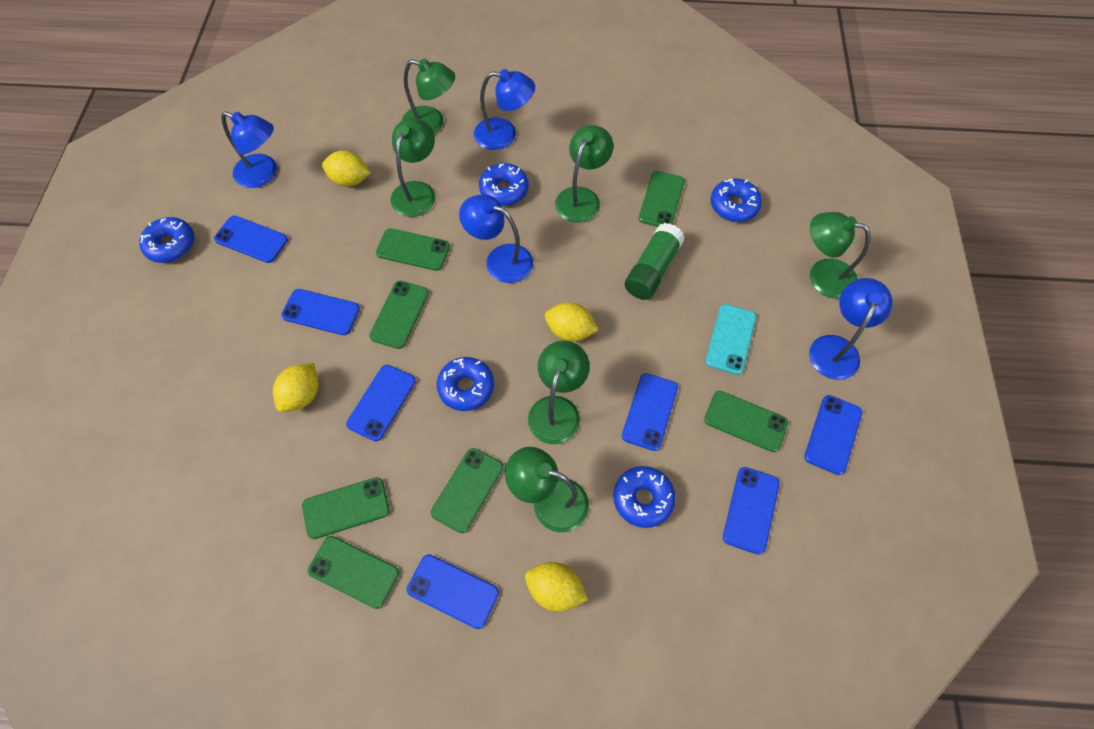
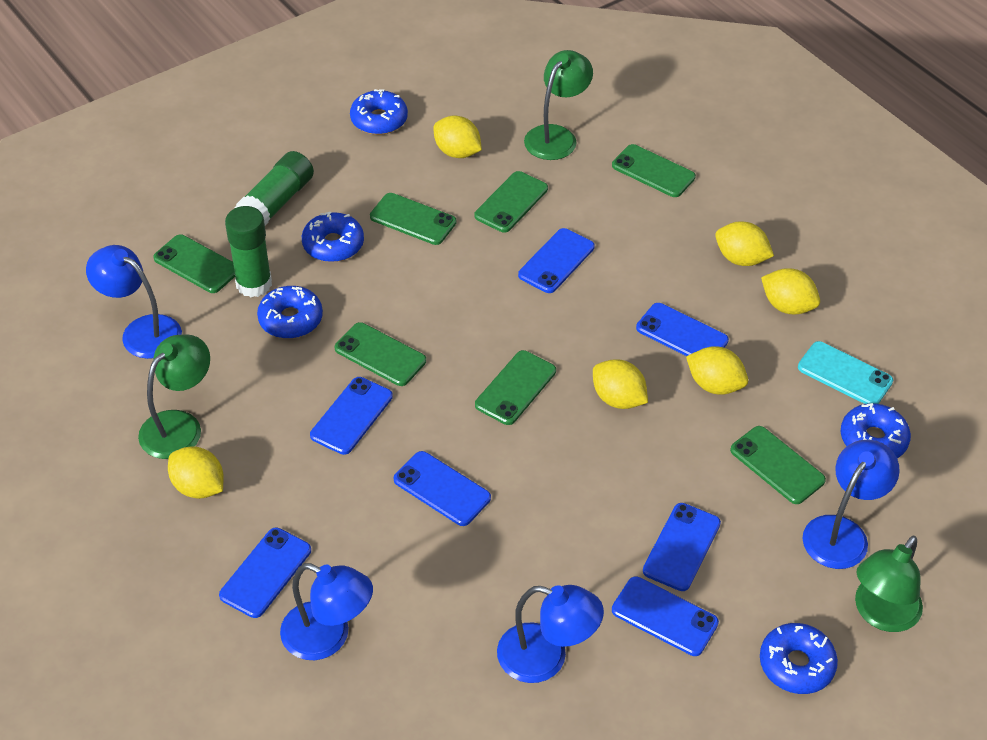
green glue stick: [625,223,685,300] = 1 -> [225,206,272,297] [234,151,314,225] = 2
green lamp: [390,119,435,217] [401,59,455,134] [505,447,589,533] [528,340,590,445] [555,125,614,223] [810,212,871,299] = 6 -> [138,334,210,459] [524,50,593,160] [855,536,923,632] = 3
yellow lemon: [273,363,318,412] [322,150,370,187] [525,562,588,612] [545,302,599,342] = 4 -> [168,446,224,499] [433,115,482,158] [593,359,648,409] [686,346,748,395] [715,221,774,266] [761,268,820,314] = 6

